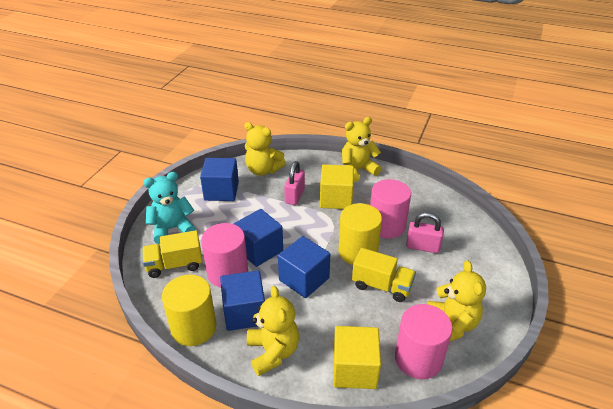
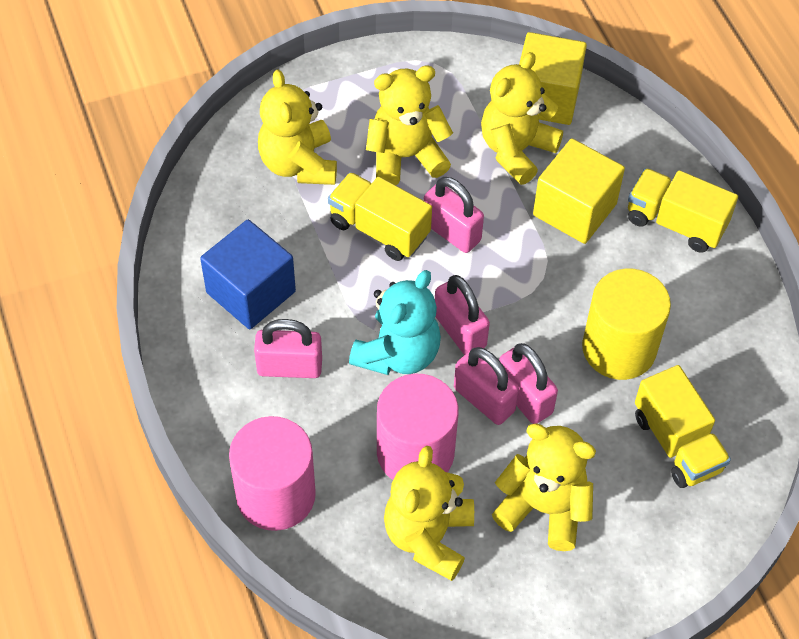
blue cube: [200,158,239,201] [220,270,265,331] [233,209,283,267] [278,236,330,298] = 4 -> [200,220,296,329] = 1
pink cylinder: [201,223,248,287] [370,179,411,239] [395,304,452,379] = 3 -> [229,416,316,531] [377,374,459,480] = 2
pink padlock: [284,161,305,205] [406,212,444,253] = 2 -> [254,319,322,378] [424,177,484,253] [435,275,490,355] [454,347,519,425] [499,343,558,424] = 5
yellow cylinder: [162,275,216,346] [338,203,382,265] = 2 -> [582,269,671,380] = 1
yellow teddy bear: [244,122,286,176] [247,286,299,376] [342,117,381,182] [427,261,486,341] = 4 -> [258,70,337,185] [366,66,453,185] [384,445,474,581] [481,52,563,185] [492,424,596,551] = 5
yellow truck: [142,230,202,278] [352,248,416,302] = 2 -> [328,172,432,261] [628,168,738,253] [635,365,731,488] = 3

